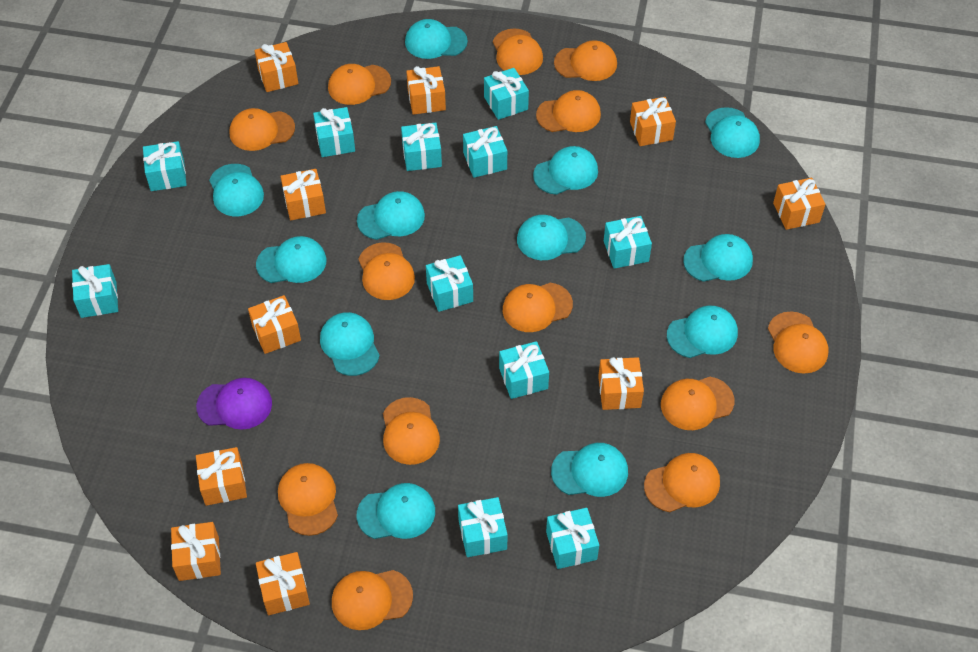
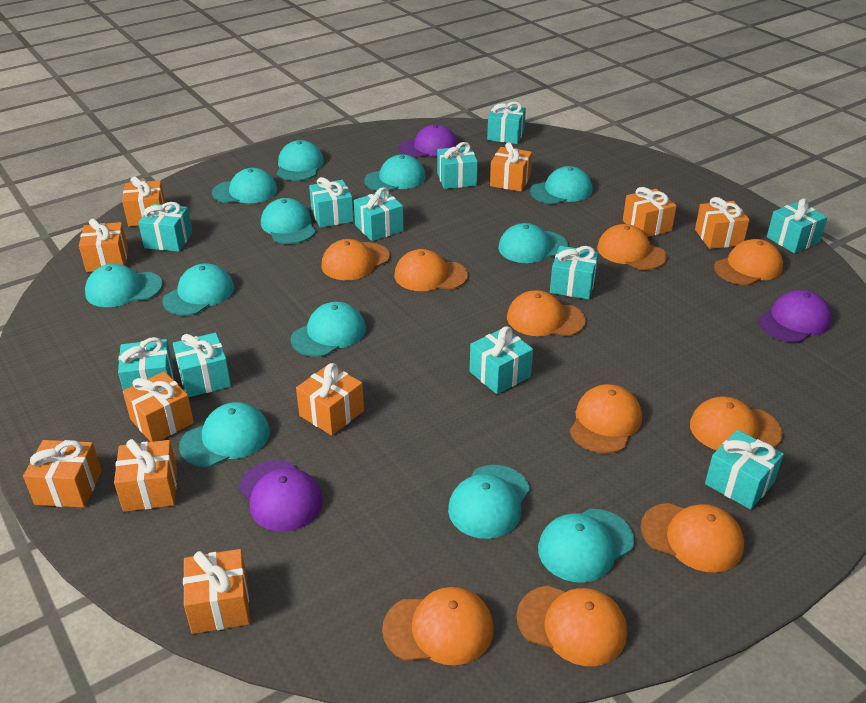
orange cap: [230,108,295,151] [278,463,338,536] [328,64,391,105] [332,570,413,630] [358,242,415,300] [383,397,440,465] [493,29,543,75] [503,283,573,332] [536,90,601,132] [554,40,617,81] [644,453,720,512] [661,377,735,430] [768,311,828,374] = 13 -> [321,239,389,280] [382,587,494,665] [395,249,468,291] [507,290,586,336] [516,586,627,666] [570,384,642,454] [597,224,667,270] [641,503,744,572] [690,396,783,450] [714,239,783,285] = 10
purple cap: [196,378,272,430] = 1 -> [239,460,323,532] [399,124,458,158] [759,290,832,342] = 3

